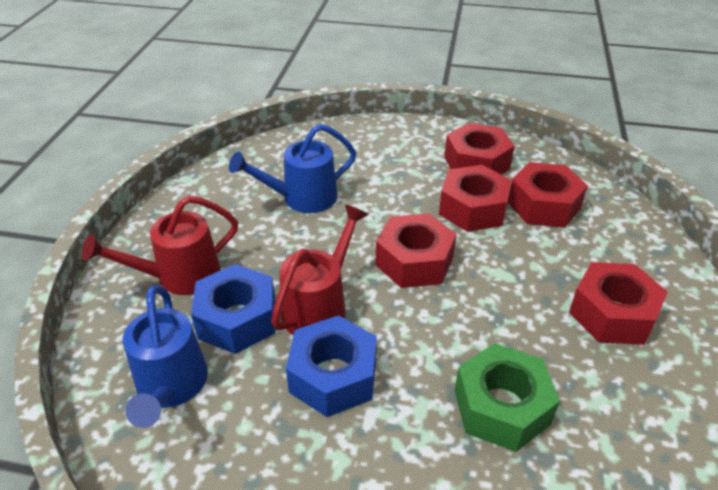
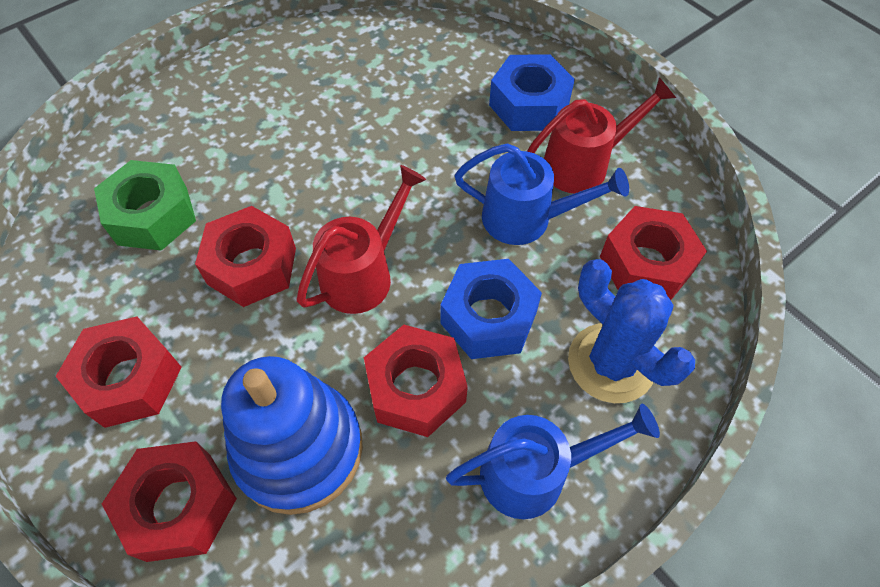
blue cactus: none = 0 -> [568,259,695,403] = 1
blue stacking toy: none = 0 -> [221,356,363,515] = 1

